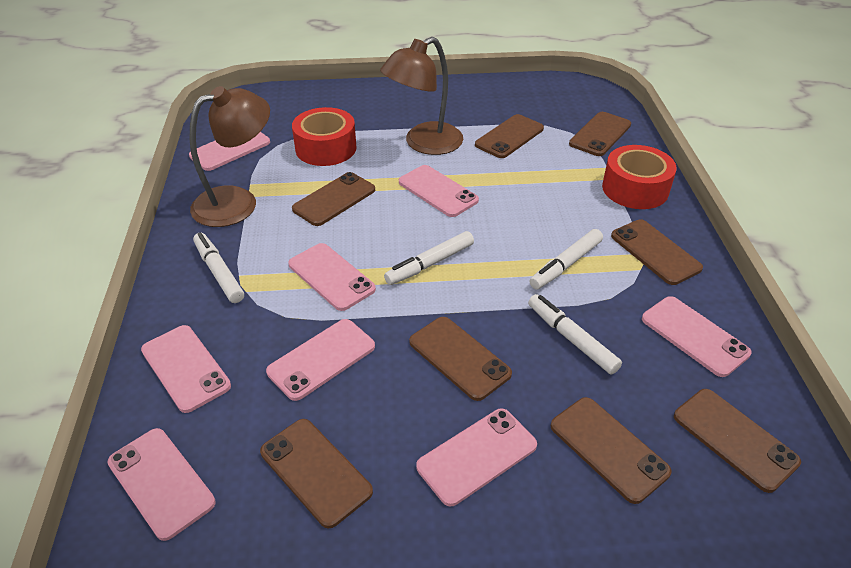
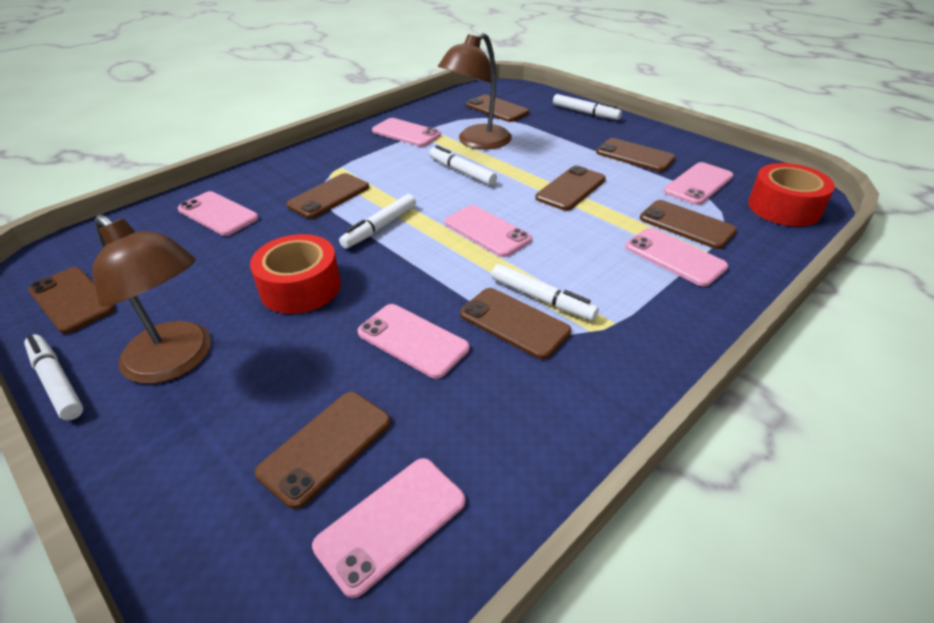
pink phone: [107,428,216,541] [141,325,231,413] [189,132,270,171] [266,319,375,401] [288,243,376,311] [399,165,479,217] [416,409,537,506] [642,296,751,377] = 8 -> [178,191,259,236] [312,458,465,598] [357,304,469,379] [372,118,441,147] [445,205,532,257] [625,228,728,287] [664,162,733,205] = 7
white marker: [193,232,244,303] [384,231,474,285] [528,294,622,374] [530,229,603,289] = 4 -> [24,335,83,421] [339,194,416,249] [429,145,497,186] [491,264,599,321] [553,94,622,120] = 5

